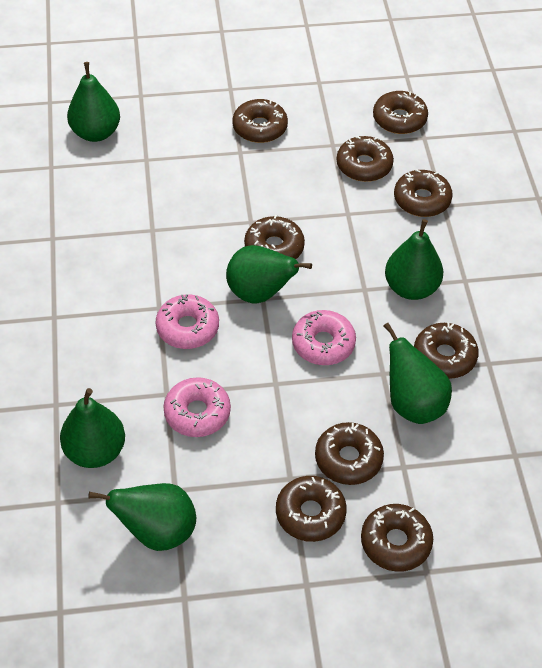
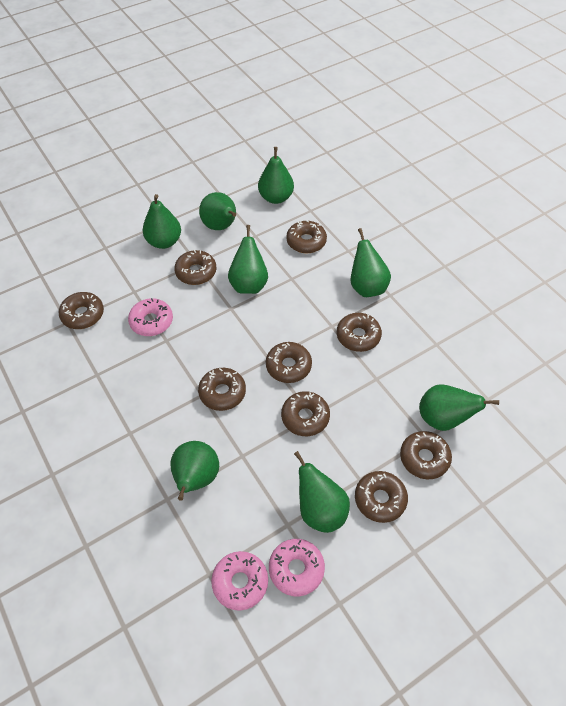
green pear: [60,388,125,468] [67,62,120,142] [88,483,196,551] [226,245,312,304] [384,323,452,424] [385,219,443,300] = 6 -> [143,194,181,249] [170,441,219,501] [199,192,236,230] [228,225,268,294] [258,147,294,204] [294,451,350,533] [351,228,391,297] [419,384,499,431] = 8

